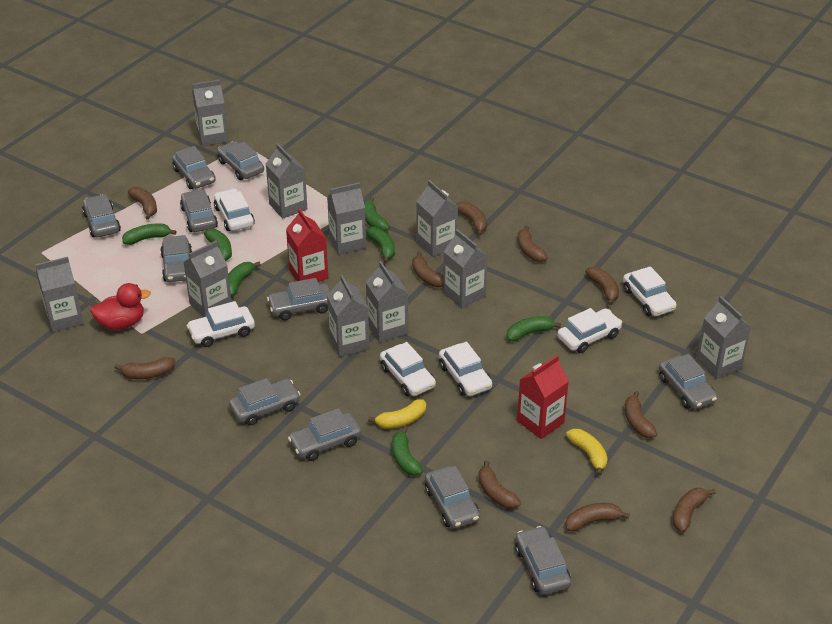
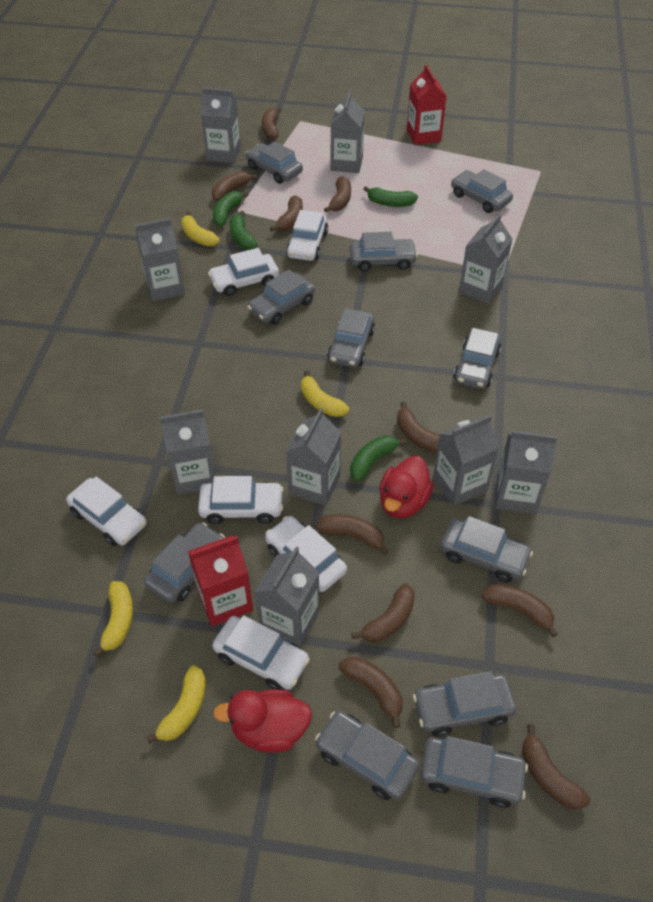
green banana: [122,224,177,245] [204,229,232,261] [228,262,261,297] [364,197,390,231] [366,227,395,263] [392,426,423,476] [507,316,561,342] = 7 -> [213,191,248,226] [230,211,258,250] [350,435,407,482] [363,186,418,207] = 4
grey carton: [35,257,83,332] [183,241,231,317] [192,80,228,146] [266,143,307,219] [327,182,366,255] [327,275,369,357] [366,261,408,342] [416,180,458,257] [443,229,488,308] [697,296,751,379] = 10 -> [135,218,185,301] [160,409,215,495] [201,88,241,163] [255,547,319,647] [286,408,341,506] [331,91,365,173] [433,415,499,506] [459,214,512,304] [495,431,557,514] = 9
red duck: [90,283,151,330] = 1 -> [213,689,312,753] [379,456,434,518] = 2
yellow banana: [368,399,426,429] [566,429,608,476] = 2 -> [93,581,133,658] [146,665,206,744] [181,211,220,247] [301,370,349,417] = 4

